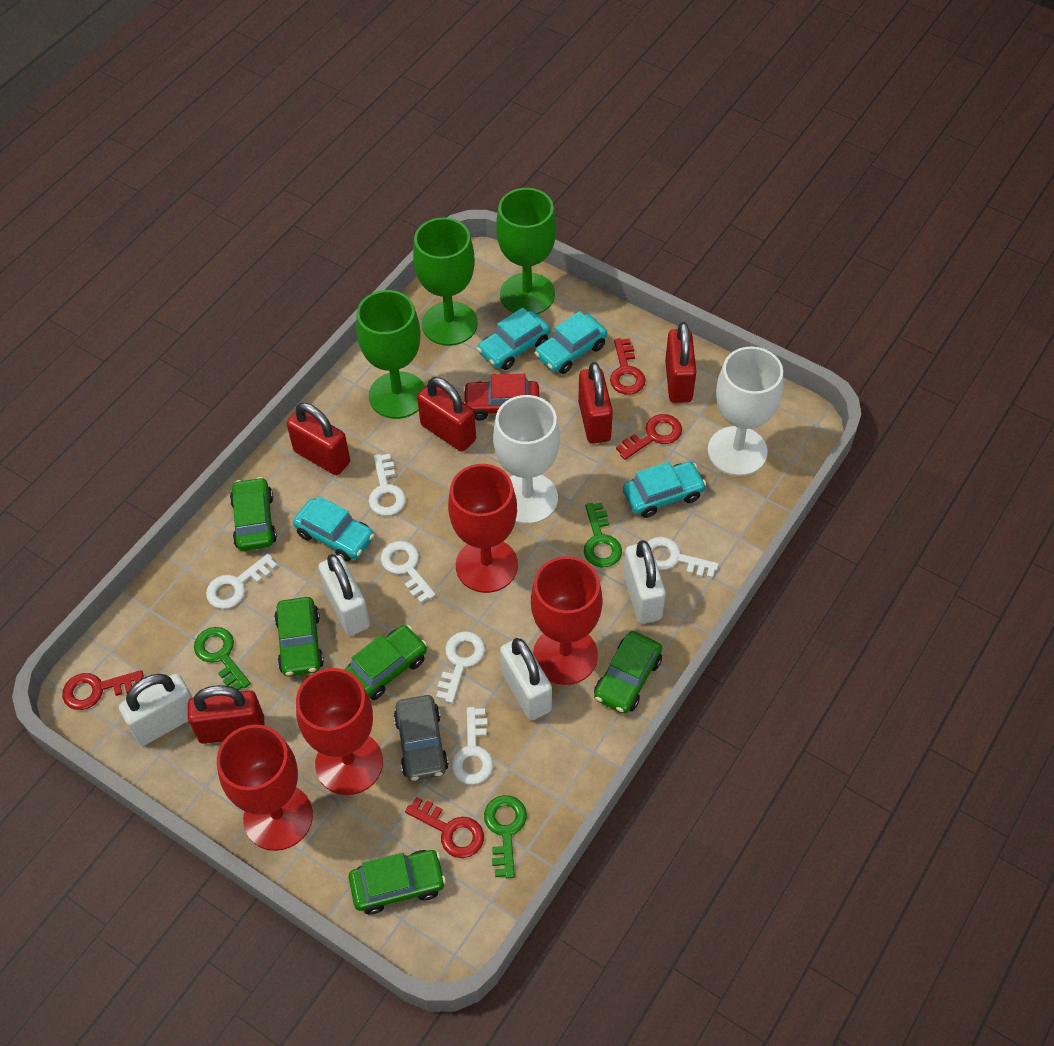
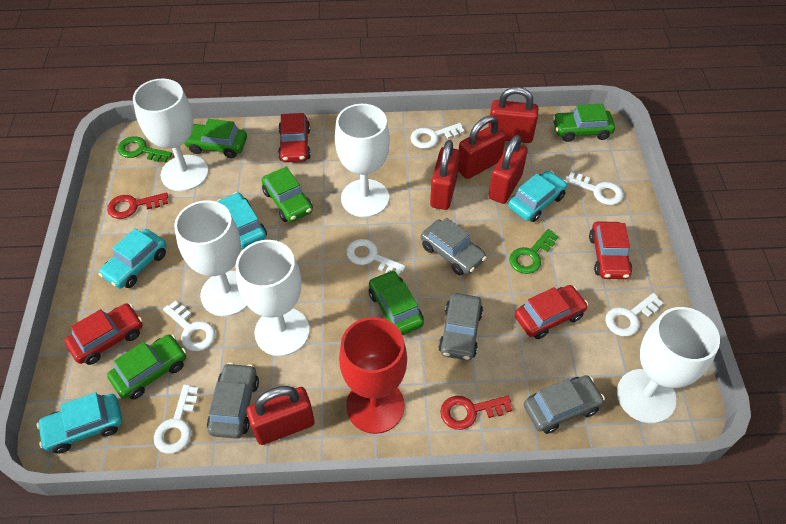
green goblet: [356,290,425,419] [413,217,478,346] [496,188,556,314] = 3 -> none = 0
green key: [194,627,251,690] [484,795,527,879] [584,502,622,567] = 3 -> [118,136,172,163] [509,229,559,274] = 2
grey car: [394,695,449,781] = 1 -> [207,363,259,439] [421,218,487,275] [438,293,483,361] [524,375,605,434] = 4
red car: [463,374,539,420] = 1 -> [64,303,143,365] [278,113,311,162] [515,285,588,339] [589,221,632,279] = 4
red goblet: [217,724,313,851] [296,668,383,795] [448,464,518,593] [531,556,603,685] = 4 -> [339,317,407,434] = 1
red key: [62,670,144,710] [405,797,484,858] [610,338,646,394] [616,414,682,460] = 4 -> [107,192,168,219] [440,396,512,430] = 2
white goblet: [493,395,560,524] [708,347,783,476] = 2 -> [133,79,209,191] [174,200,248,317] [236,240,310,356] [335,104,390,217] [617,307,720,423] = 5
white padlock: [119,674,193,746] [319,554,370,636] [500,637,552,720] [623,540,666,624] = 4 -> none = 0

